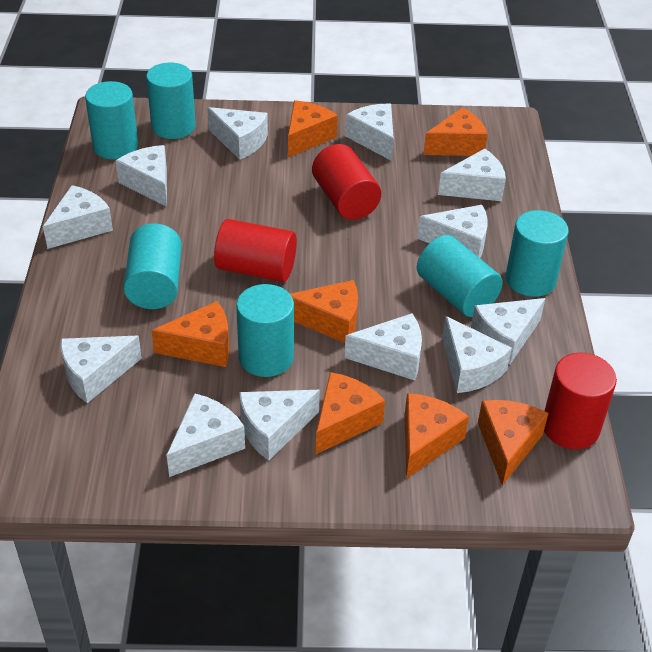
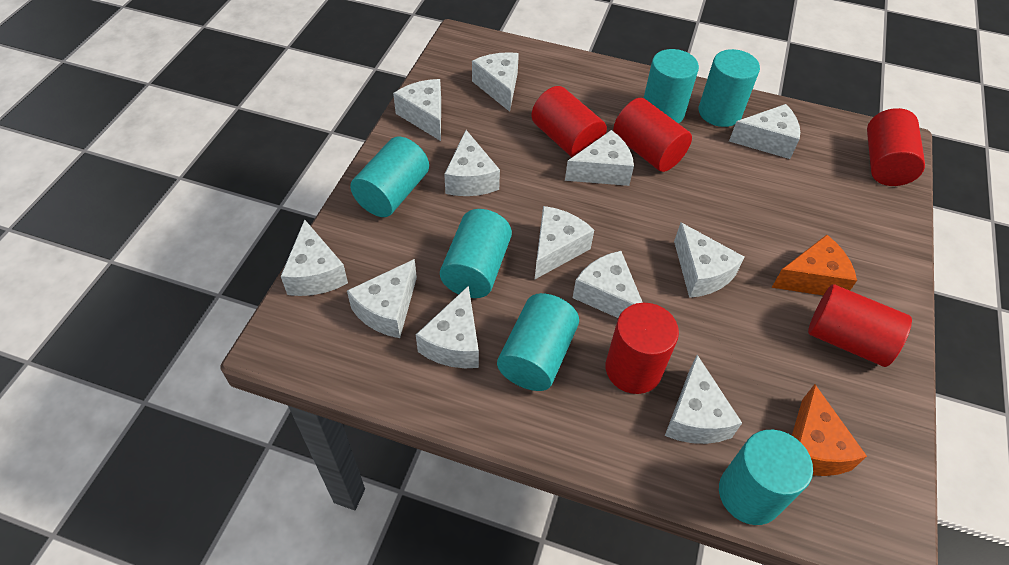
orange cheese: [151,301,229,367] [288,100,338,157] [290,280,358,343] [316,372,385,454] [404,393,469,479] [423,107,488,156] [478,400,548,486] = 7 -> [772,235,857,295] [792,384,867,476] = 2
red cylinder: [214,219,297,282] [312,144,381,220] [544,353,617,449] = 3 -> [531,86,607,157] [605,303,679,394] [613,98,692,172] [808,285,912,367] [867,108,925,186] = 5

